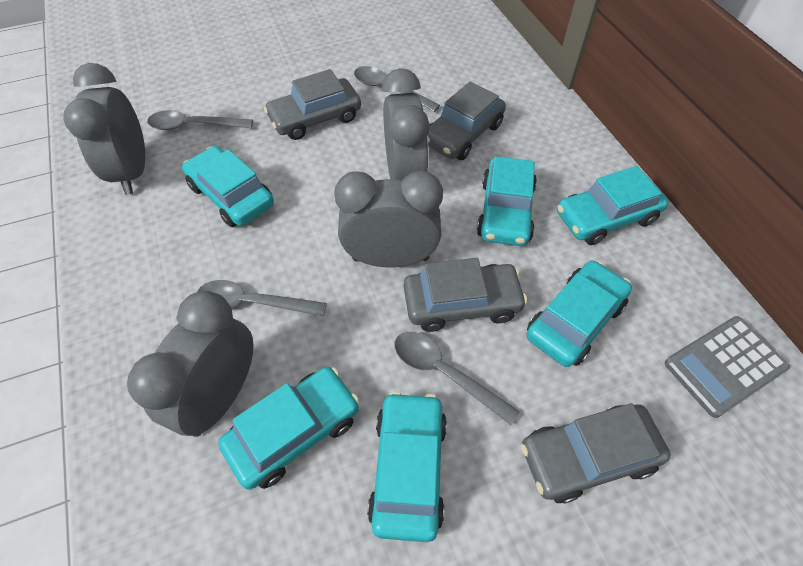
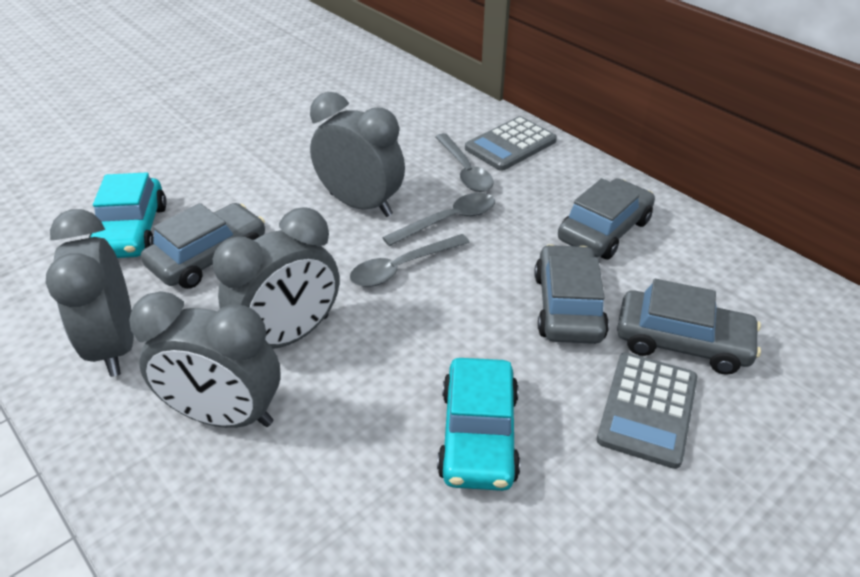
grey calculator: [665,316,790,418] = 1 -> [465,116,557,171] [597,352,698,469] = 2
grey spoon: [147,110,253,130] [197,280,327,317] [354,66,440,112] [395,332,520,425] = 4 -> [350,234,470,287] [382,193,495,246] [435,133,494,192] = 3
turquoise car: [182,146,274,227] [218,367,360,490] [367,391,447,542] [477,156,537,246] [527,260,632,367] [557,166,668,245] = 6 -> [89,172,167,258] [437,358,520,491] = 2

